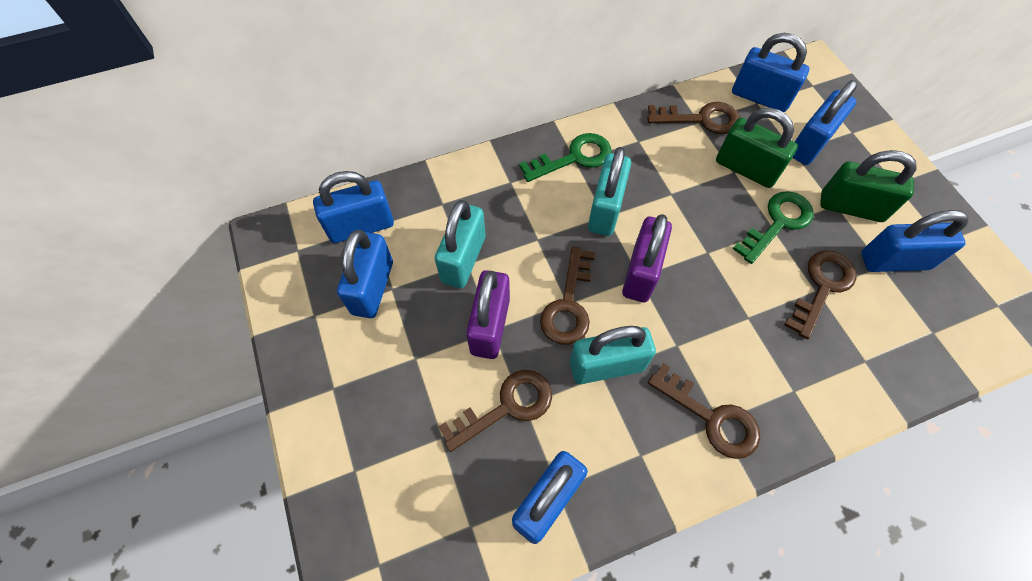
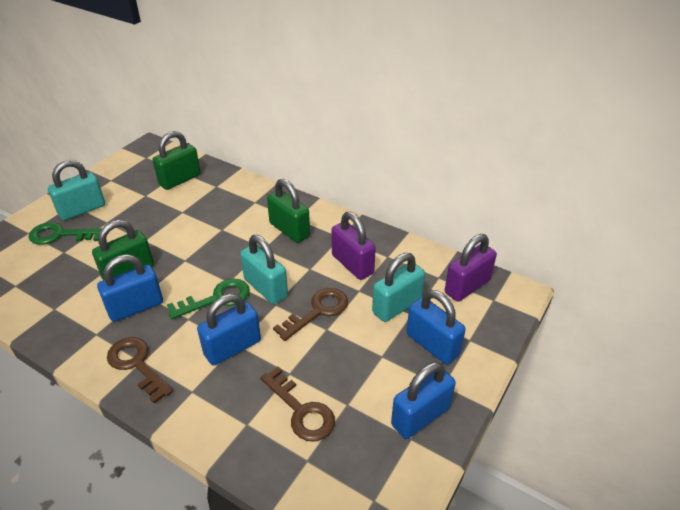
blue padlock: [313,171,394,243] [337,230,393,318] [512,451,588,544] [732,33,809,112] [792,80,858,165] [861,210,969,272] = 6 -> [97,254,163,322] [197,294,261,366] [391,362,456,439] [406,290,466,364] = 4
brown key: [438,370,552,452] [540,247,595,345] [647,102,740,134] [648,363,760,459] [784,250,857,339] = 5 -> [107,337,173,404] [260,367,335,442] [273,288,348,341] = 3
green padlock: [716,108,798,188] [820,150,917,222] = 2 -> [92,220,154,280] [152,131,201,190] [267,179,310,243] = 3

